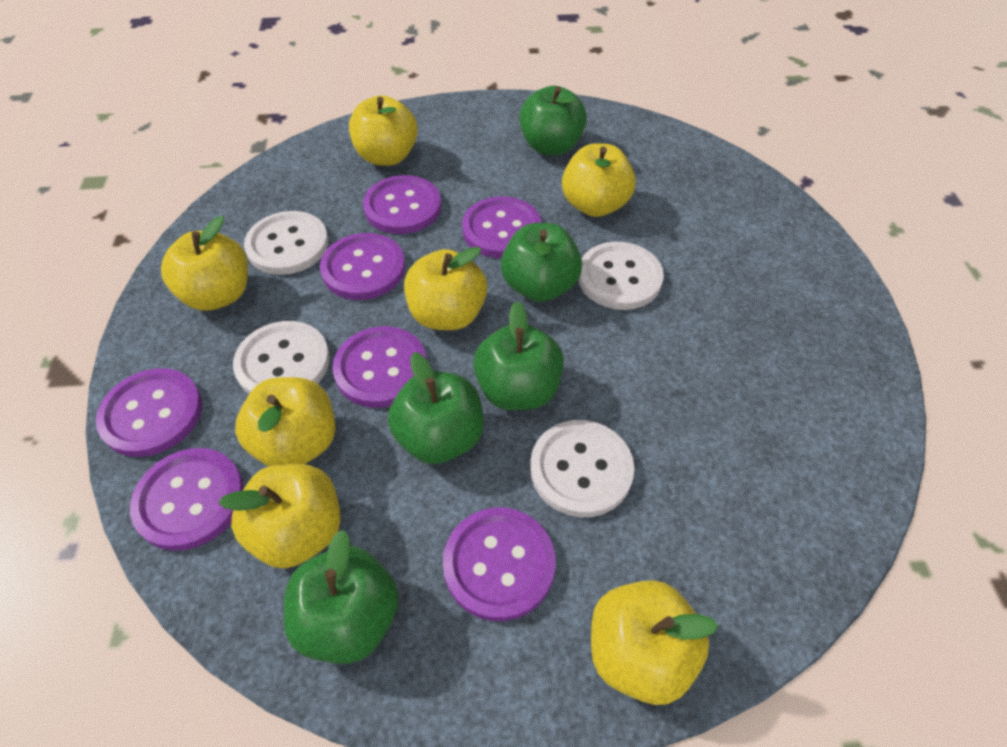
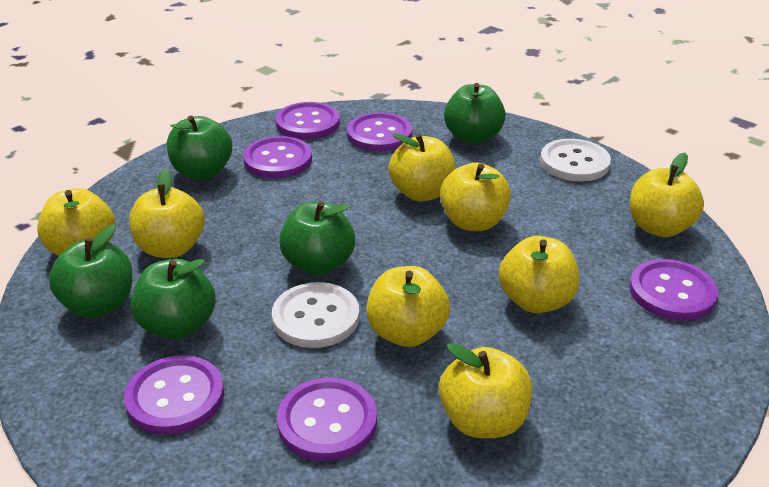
purple button: [96,368,202,457] [130,448,244,551] [320,233,405,300] [332,326,427,408] [363,175,442,234] [443,507,556,621] [462,196,542,258] = 7 -> [124,355,224,435] [243,136,312,179] [276,102,340,140] [277,378,377,461] [347,112,412,152] [629,259,718,321] = 6
white button: [233,321,330,394] [244,211,328,275] [530,420,634,517] [578,242,664,310] = 4 -> [272,282,359,348] [540,139,611,181] = 2
yellow apple: [161,216,248,311] [219,464,341,569] [235,377,335,466] [349,95,418,166] [404,247,487,330] [562,143,636,217] [591,580,718,705] = 7 -> [37,188,115,256] [129,168,204,258] [366,266,450,347] [388,133,455,201] [439,343,532,438] [440,163,511,231] [499,236,579,313] [630,153,704,237] = 8

